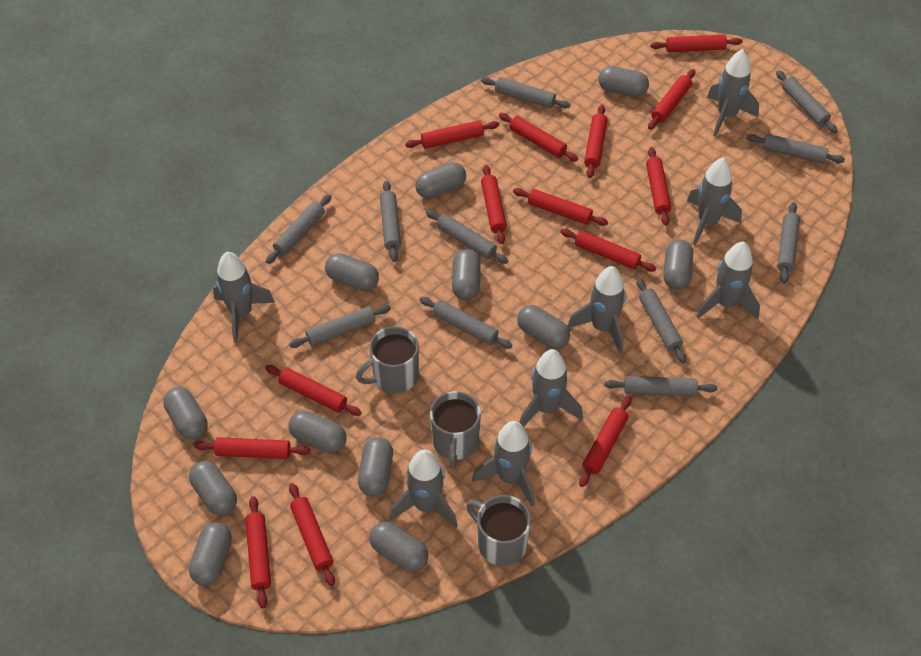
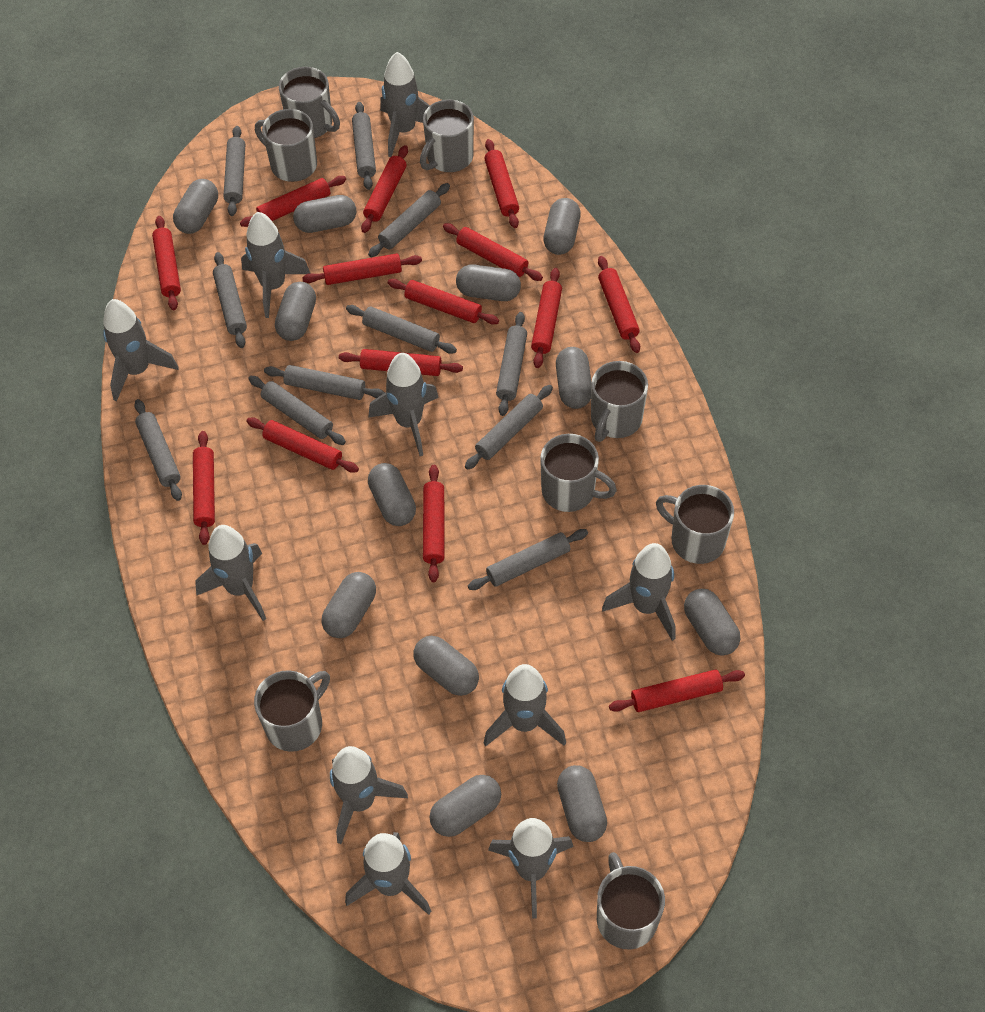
grey mug: [356,326,419,393] [430,391,481,468] [467,495,531,566] = 3 -> [254,670,330,752] [255,109,317,182] [279,67,340,138] [420,99,474,172] [540,434,617,512] [591,361,648,442] [597,852,665,950] [656,485,734,564] = 8
grey rocket: [213,252,275,343] [389,450,458,529] [472,421,535,507] [520,349,583,427] [567,266,626,354] [687,158,742,246] [696,241,760,320] [707,49,759,137] = 8 -> [103,299,179,402] [195,525,266,621] [241,212,310,318] [330,746,408,844] [345,832,432,915] [368,353,439,456] [380,52,430,157] [484,664,566,746] [488,818,574,919] [602,543,675,641] = 10

